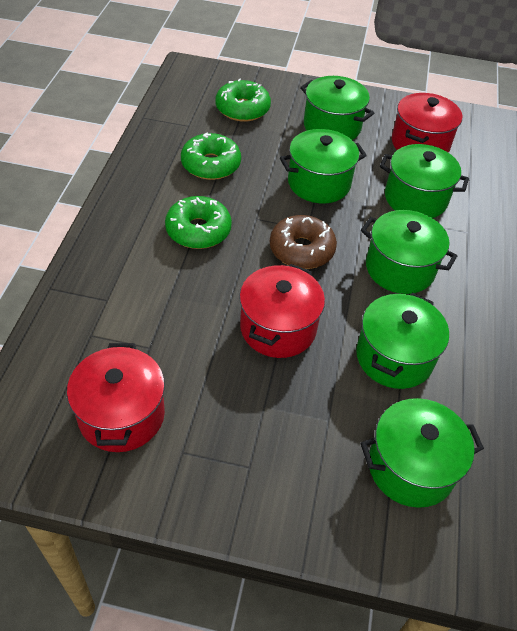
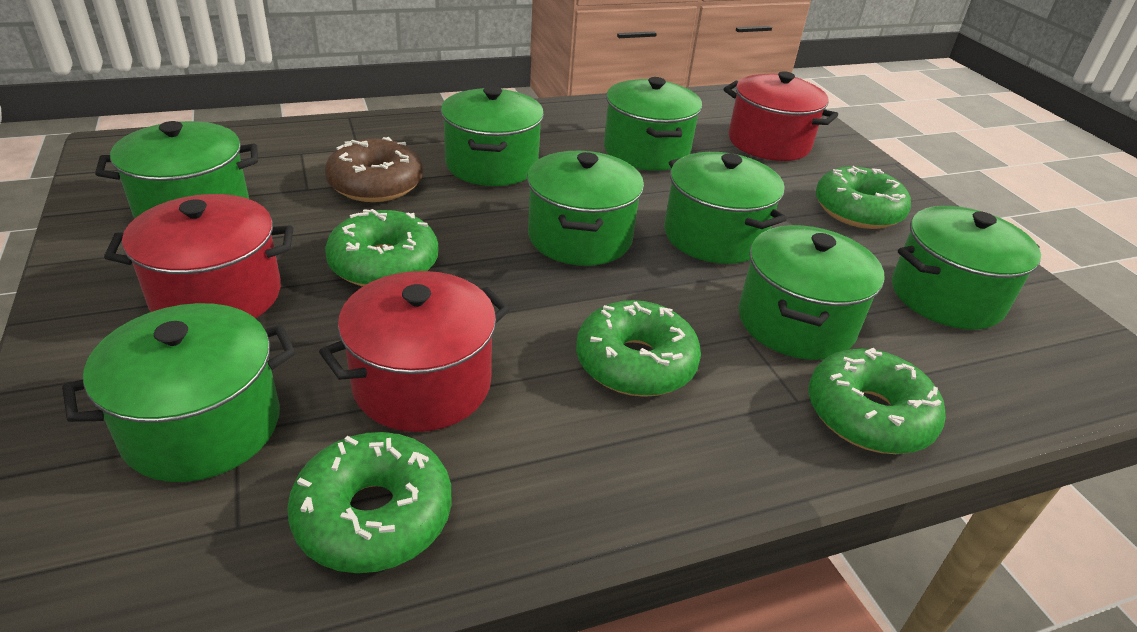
green donut: [165,196,232,249] [181,133,241,180] [216,78,271,122] = 3 -> [287,432,452,573] [325,209,438,287] [576,300,701,397] [808,348,946,454] [815,166,911,229] = 5
green pot: [280,129,367,203] [300,76,374,140] [356,293,449,389] [361,210,457,294] [361,398,484,508] [380,144,469,218] = 6 -> [62,303,296,482] [95,121,258,219] [441,86,544,186] [527,151,644,266] [604,77,702,171] [664,152,787,264] [738,225,885,360] [892,206,1041,330] = 8

